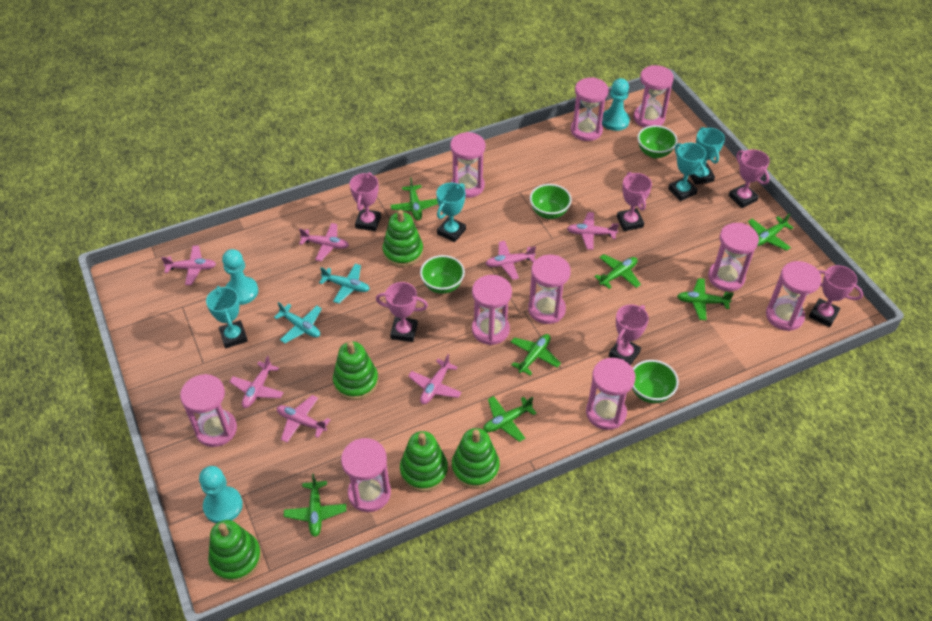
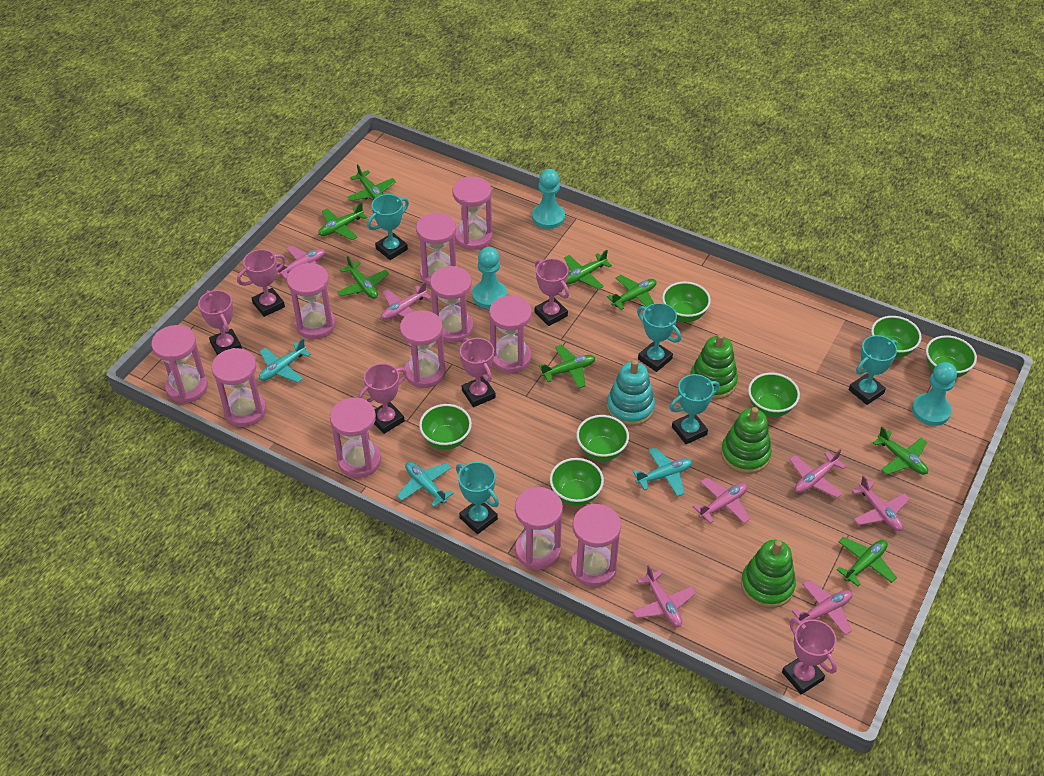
green bowl: [420,255,465,294] [530,184,572,219] [632,360,679,403] [638,125,678,158] = 4 -> [419,404,472,450] [550,458,604,506] [576,415,629,461] [662,281,711,322] [748,373,800,417] [871,316,921,358] [926,335,977,378] = 7
green plane: [284,474,346,537] [390,177,438,220] [483,396,537,442] [511,334,561,376] [594,254,641,289] [677,278,734,320] [748,213,794,251] = 7 -> [318,202,367,240] [337,256,389,299] [347,164,396,201] [539,345,595,388] [564,250,612,290] [607,275,656,310] [837,537,897,586] [873,427,928,475] = 8
green stacking toy: [208,520,262,582] [333,341,378,400] [383,210,423,267] [400,431,448,492] [452,428,500,489] = 5 -> [690,334,738,399] [721,407,772,474] [741,540,796,608] = 3
pink hourglass: [180,374,237,447] [341,438,391,512] [450,132,485,198] [472,275,512,345] [528,255,571,324] [571,77,609,141] [586,358,635,430] [633,65,674,127] [708,223,759,291] [766,261,822,331] = 10 -> [151,325,208,404] [211,348,266,427] [287,263,336,339] [330,398,381,478] [400,310,446,388] [416,213,457,286] [430,266,473,342] [452,177,492,250] [489,296,532,373] [515,487,563,570] [570,504,621,587] = 11
turquoise plane: [274,302,322,343] [319,264,370,303] = 2 -> [259,338,311,383] [397,462,454,507] [633,447,692,497] = 3
turquoise stacking toy: none = 0 -> [607,360,655,426] = 1
turquoise trophy: [206,286,248,348] [436,183,466,242] [668,143,706,201] [690,127,725,185] = 4 -> [367,194,409,260] [456,462,499,534] [637,303,681,372] [669,374,720,444] [849,335,898,405] = 5

